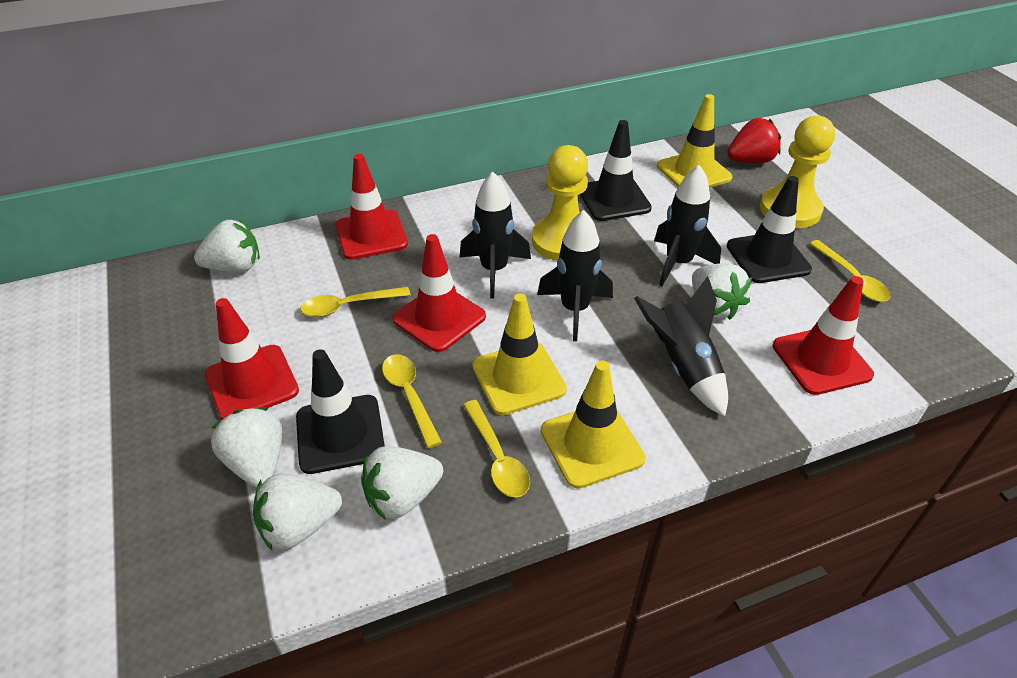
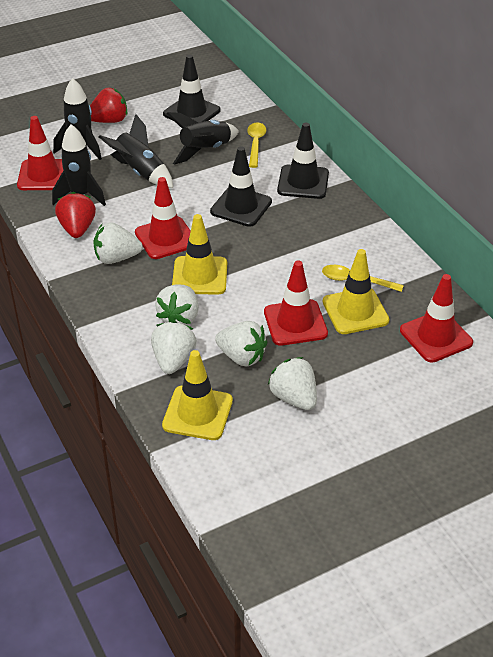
red strawberry: [727,118,781,163] = 1 -> [55,192,96,238] [90,88,127,123] = 2
yellow pawn: [532,145,588,261] [760,116,835,228] = 2 -> none = 0
yellow spoon: [301,287,410,317] [382,354,442,448] [463,400,530,498] [809,240,891,302] = 4 -> [247,122,266,168] [322,265,404,292] = 2

